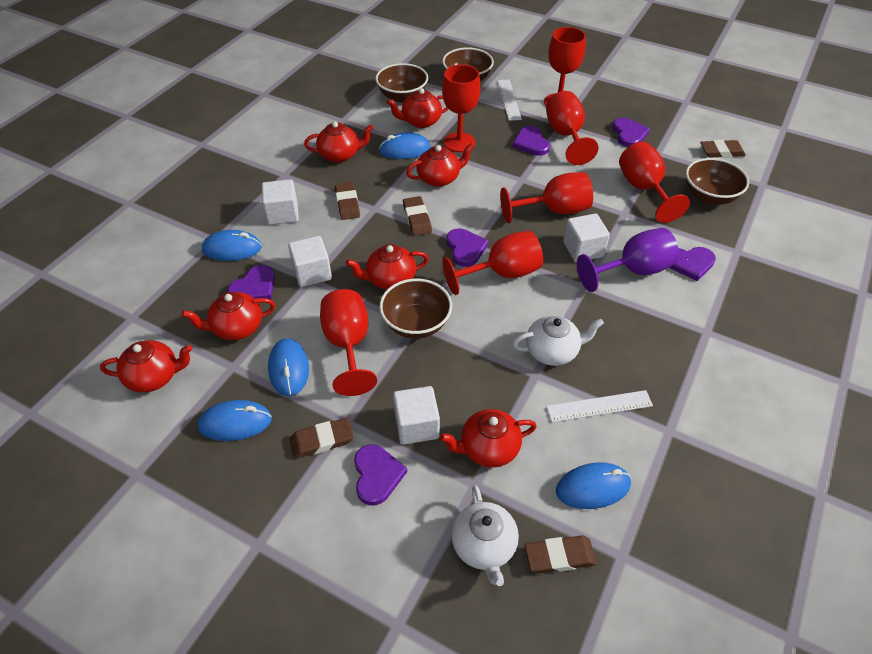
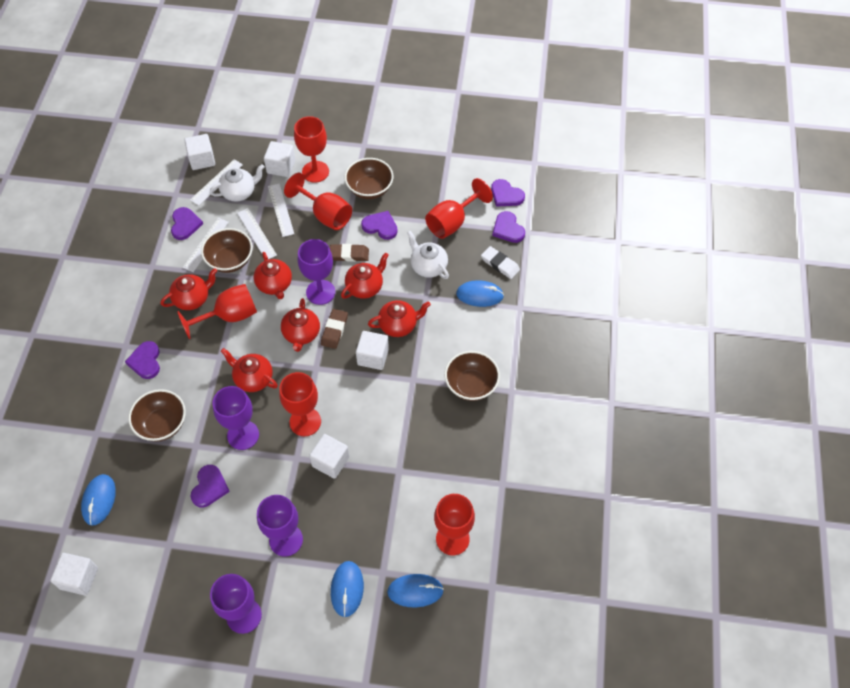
blue mouse: [198,400,272,441] [202,230,262,261] [268,338,309,396] [379,132,431,159] [556,462,631,509] = 5 -> [81,474,116,526] [331,561,364,617] [387,574,444,608] [456,280,504,307] = 4
brown eraser: [289,418,354,459] [335,182,360,220] [403,196,432,236] [525,535,597,574] [700,140,746,158] = 5 -> [321,309,348,349] [330,244,369,262] = 2
purple goblet: [577,228,679,292] = 1 -> [210,574,262,634] [213,386,259,450] [257,495,303,557] [298,239,335,305] = 4
red goblet: [320,289,377,396] [442,65,481,152] [443,231,543,295] [500,172,593,223] [544,27,586,106] [546,91,598,165] [619,142,690,223] = 7 -> [177,284,257,339] [279,372,321,436] [284,173,352,230] [294,116,329,183] [425,178,493,239] [434,494,475,555] = 6
red teapot: [100,340,192,393] [182,292,275,340] [304,121,374,163] [346,244,429,290] [387,88,449,128] [406,143,475,187] [440,409,537,468] = 7 -> [161,268,217,310] [221,348,278,392] [254,252,292,299] [281,298,320,352] [341,253,389,299] [368,300,431,337] = 6
white cube: [262,179,299,225] [288,236,332,287] [393,386,440,445] [563,213,610,262] = 4 -> [50,553,98,595] [184,134,215,170] [264,141,295,177] [309,434,349,479] [356,331,389,370] = 5
white eraser: none = 0 -> [481,246,520,279] = 1
white ruler: [497,79,522,121] [546,390,653,422] = 2 -> [183,218,229,272] [190,159,243,206] [237,208,277,260] [268,183,294,237] = 4

